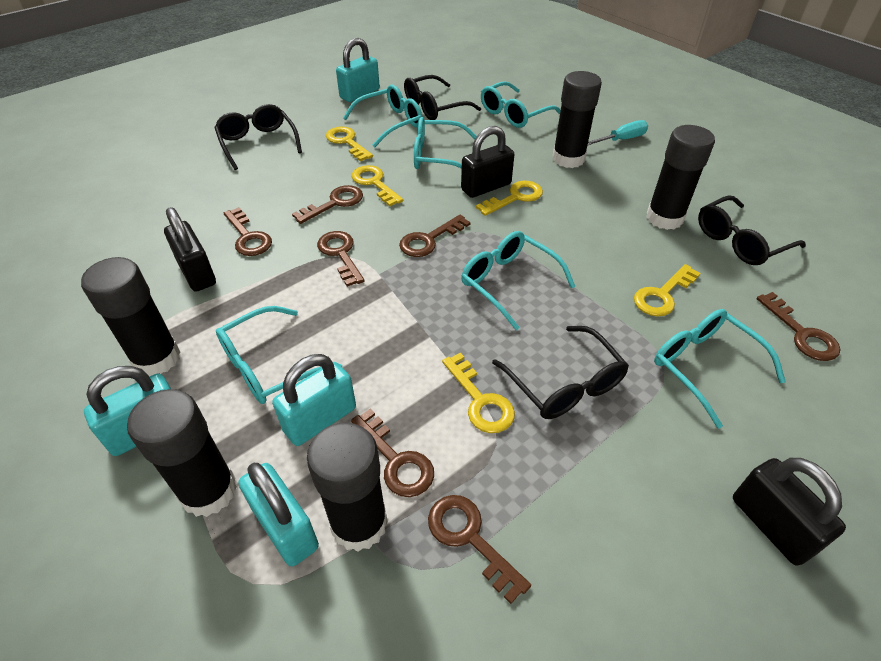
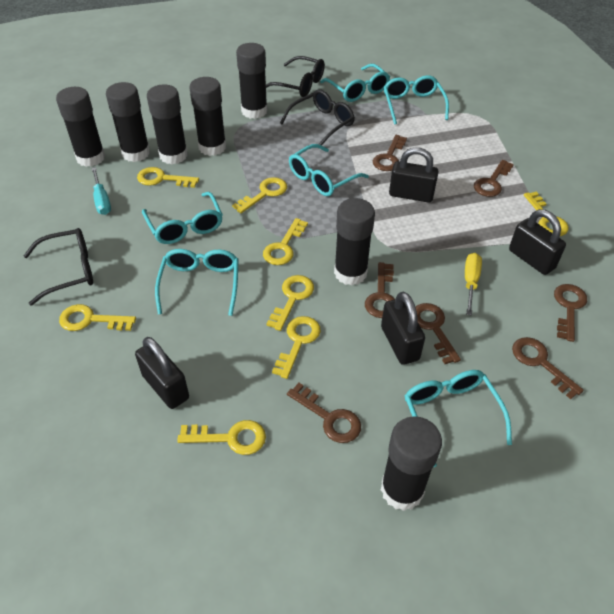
black glasses: [214,104,302,170] [404,75,481,120] [492,326,629,419] [698,195,806,265] = 4 -> [24,228,93,306] [266,56,325,97] [280,89,355,146] = 3
black glue stick: [81,257,180,376] [127,389,237,517] [307,423,388,552] [553,71,602,168] [646,125,715,230] = 5 -> [56,87,105,167] [106,82,150,162] [147,84,188,164] [189,77,226,156] [236,43,268,119] [334,198,375,286] [381,416,442,511] = 7
black padlock: [164,207,216,291] [461,126,515,198] [733,458,846,566] = 3 -> [135,337,189,409] [381,292,425,365] [389,147,439,203] [509,209,566,275] = 4
turquoise padlock: [84,366,171,456] [239,463,319,567] [272,354,356,446] [336,38,380,102] = 4 -> none = 0
yellow key: [326,126,373,161] [351,165,403,207] [442,353,515,433] [476,181,543,216] [634,264,701,317] = 5 -> [59,304,136,331] [137,167,199,188] [177,420,266,455] [232,177,287,213] [263,218,308,265] [266,275,314,331] [272,316,321,379] [524,192,569,236] = 8
yellow screwdriver: none = 0 -> [465,253,482,315] = 1

